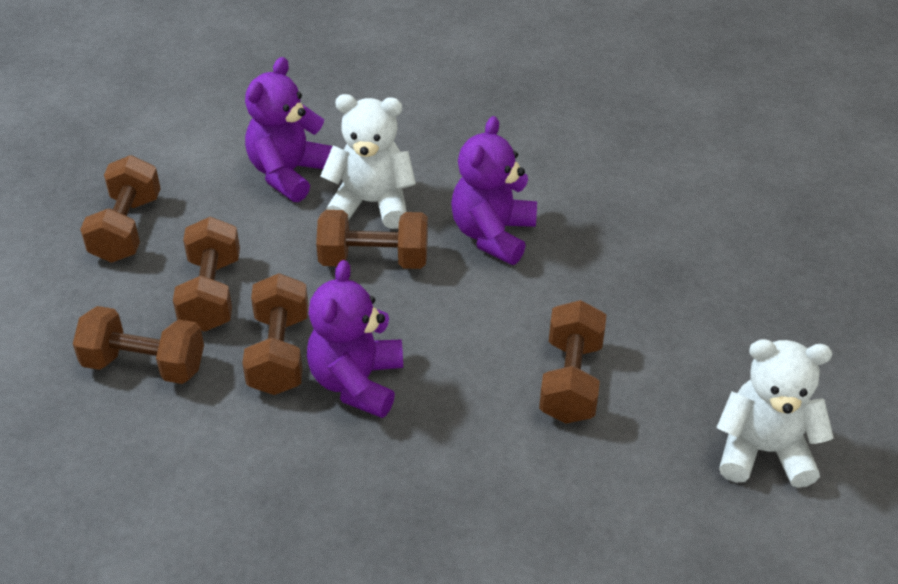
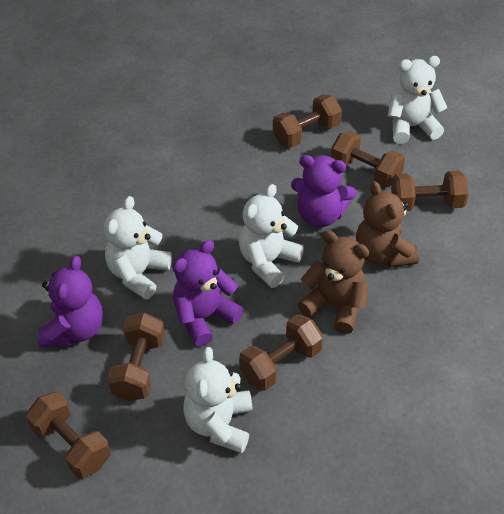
brown teddy bear: none = 0 -> [298,231,369,334] [356,181,419,268] = 2
white teddy bear: [320,94,416,229] [716,339,834,488] = 2 -> [104,196,172,300] [183,347,253,453] [239,184,304,288] [388,56,447,144] = 4

